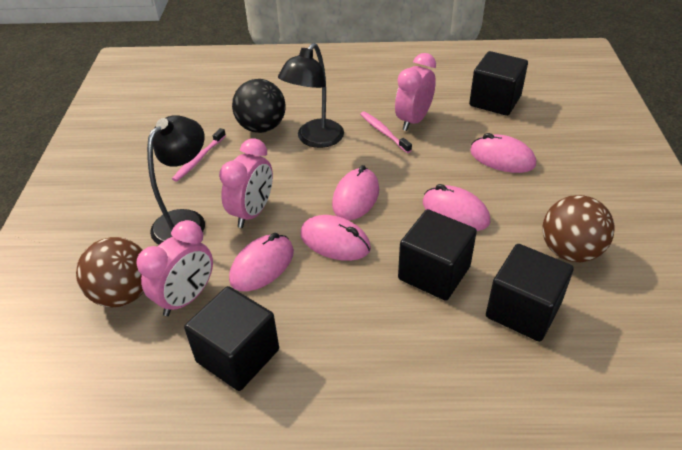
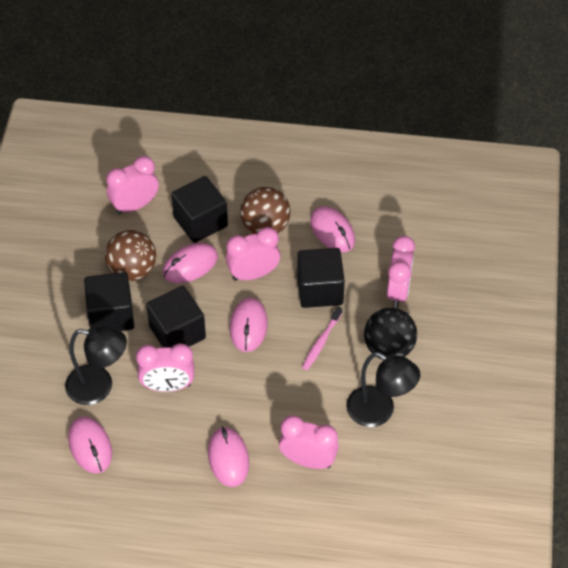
pink clock: [137,220,213,316] [219,138,273,228] [395,53,436,131] = 3 -> [106,156,159,215] [136,343,194,392] [226,227,280,281] [279,415,339,469] [387,236,415,308] = 5
pink toothbrush: [172,128,226,182] [360,111,412,153] = 2 -> [302,306,342,370] = 1

